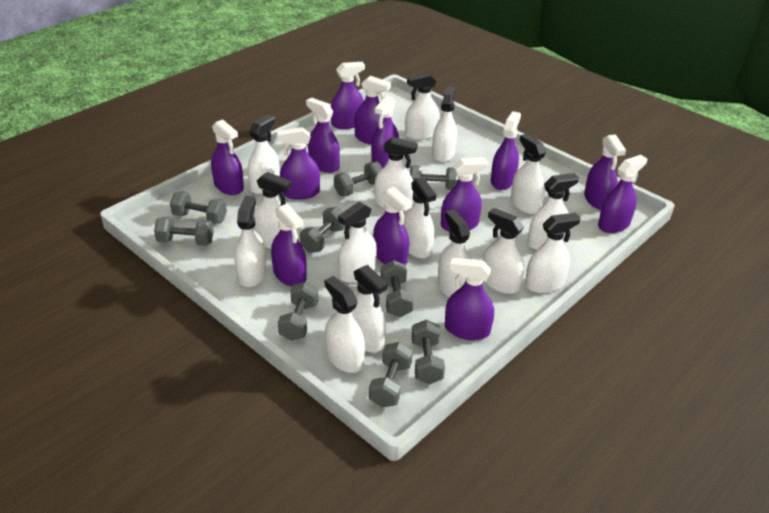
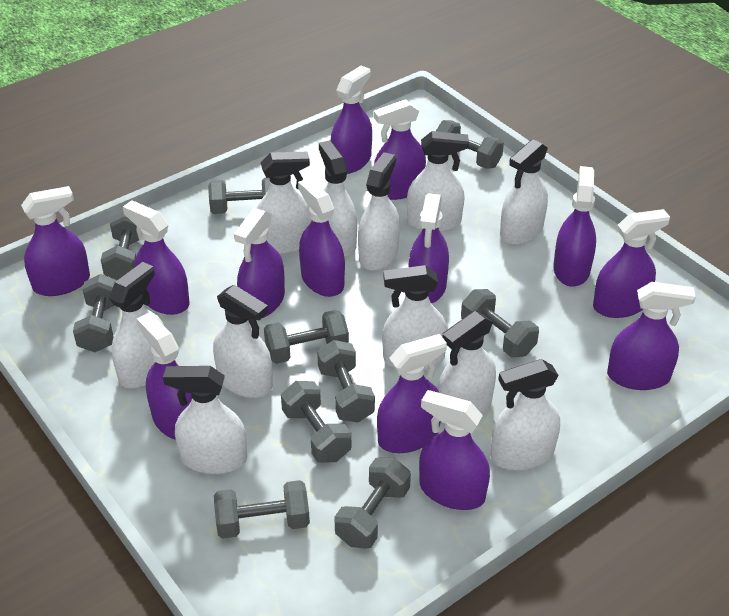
grey dumbbell: [154,217,214,246] [170,191,227,224] [278,282,319,341] [300,207,346,253] [334,162,382,196] [369,342,413,407] [380,260,414,317] [410,166,458,190] [412,320,445,384] = 9 -> [73,274,117,352] [101,211,139,280] [208,178,270,214] [214,480,310,539] [264,310,349,364] [281,381,351,463] [317,340,375,422] [334,457,411,549] [436,120,504,169] [461,289,539,358] = 10
white spray bottle: [235,196,267,287] [248,114,280,194] [253,172,292,249] [325,276,365,373] [338,202,377,283] [352,265,388,352] [375,137,418,209] [403,178,436,259] [405,73,440,140] [432,86,457,162] [438,210,470,298] [483,208,524,294] [511,134,546,214] [525,213,581,293] [528,173,579,250] = 15 -> [109,262,164,388] [163,366,247,474] [213,285,273,398] [256,152,312,254] [319,140,357,257] [358,152,400,271] [382,265,448,370] [407,131,469,232] [438,311,496,414] [491,359,560,470] [500,139,548,245] = 11

